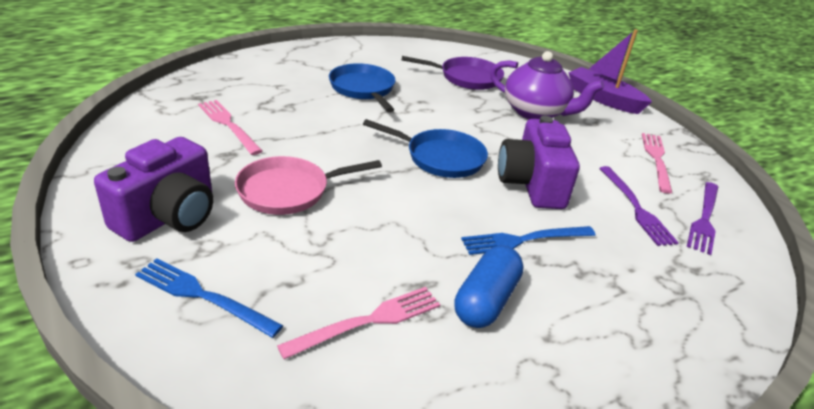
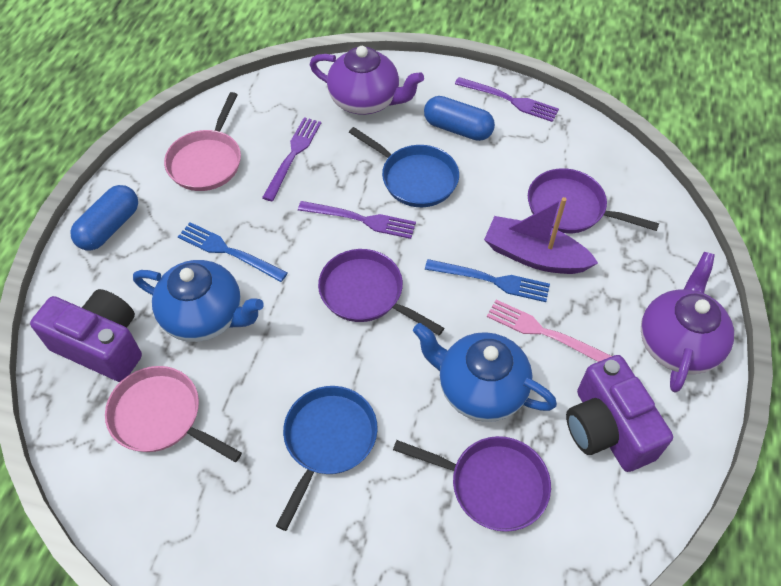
blue capsule: [454,246,524,328] = 1 -> [70,185,138,251] [424,96,495,141] = 2
blue teapot: none = 0 -> [133,260,264,342] [413,323,557,422] = 2
pink fork: [198,100,262,155] [277,287,440,359] [642,133,672,193] = 3 -> [487,300,612,362] = 1
pink pan: [235,156,382,215] = 1 -> [105,366,242,462] [164,92,241,191] = 2
purple fork: [599,166,679,246] [687,182,718,255] = 2 -> [262,117,321,202] [298,201,416,239] [455,77,559,122] = 3
purple pan: [402,56,504,90] = 1 -> [318,249,444,335] [393,436,551,532] [528,168,659,233] = 3
purple teapot: [490,51,604,119] = 1 -> [309,46,424,115] [641,252,734,393] = 2

